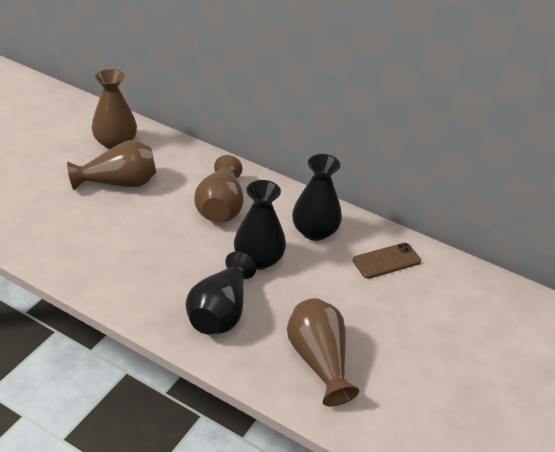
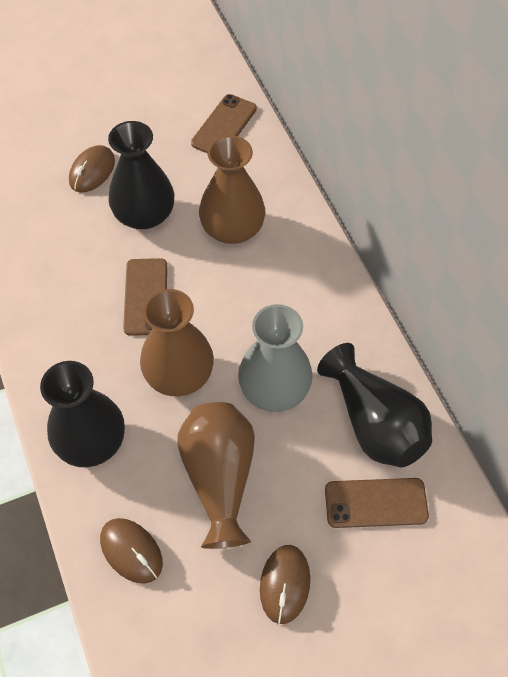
brown mouse: none = 0 -> [69,145,115,193] [100,518,163,584] [260,545,310,624] = 3
brown phone: [353,243,421,279] = 1 -> [123,258,167,336] [191,94,257,154] [325,478,429,528] = 3
brown vase: [67,140,156,191] [92,69,137,149] [194,155,244,223] [287,298,359,406] = 4 -> [140,289,214,396] [177,402,255,549] [199,135,265,244] = 3
grey vase: none = 0 -> [238,304,313,412] = 1

